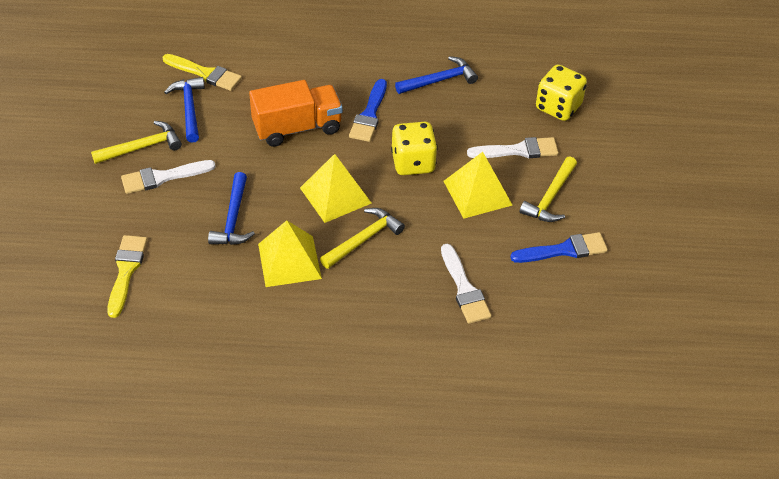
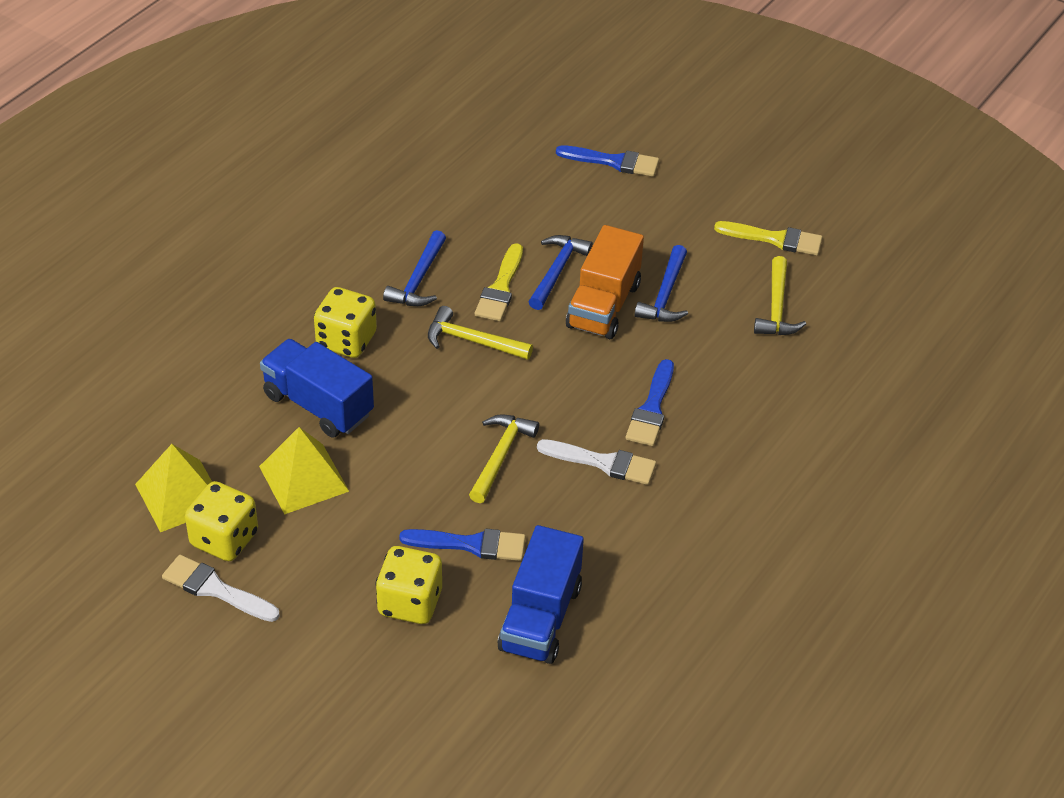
blue brush: [349,79,387,142] [510,232,608,263] = 2 -> [399,529,526,561] [556,145,659,177] [626,359,674,446] = 3
blue truck: none = 0 -> [260,339,374,438] [498,525,584,664] = 2
white brush: [121,160,216,194] [441,244,492,324] [467,137,559,158] = 3 -> [162,555,280,622] [537,439,656,485] = 2
yellow dice: [391,122,438,175] [536,65,587,121] = 2 -> [185,481,258,561] [314,287,377,358] [375,546,442,624] = 3
yellow pyramid: [258,220,322,287] [300,154,371,223] [443,152,512,219] = 3 -> [135,444,212,532] [259,427,349,514] = 2

